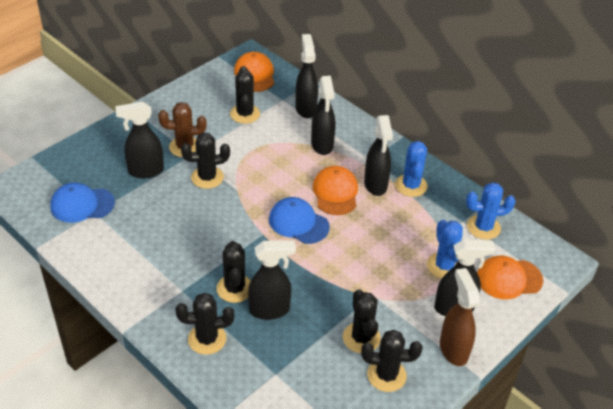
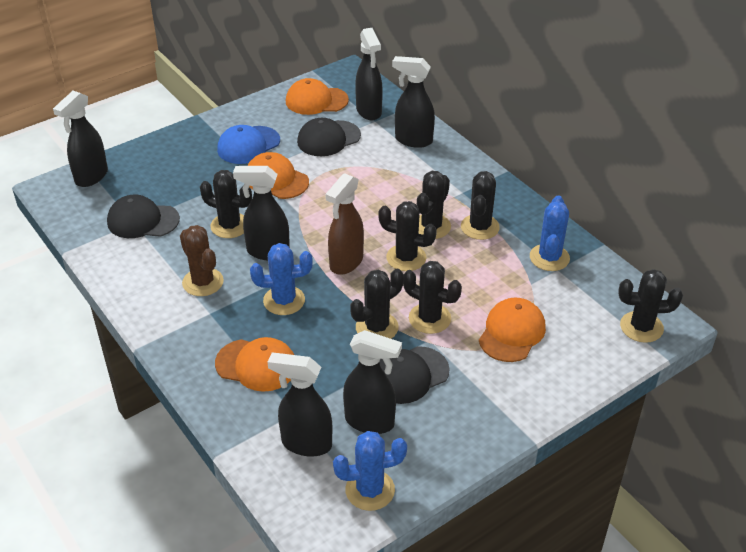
black cactus: [175,293,234,355] [181,132,230,189] [217,241,251,303] [230,66,260,124] [343,289,381,353] [361,330,422,392] = 6 -> [200,170,252,238] [350,269,404,339] [378,201,437,271] [403,261,462,334] [417,171,451,239] [461,171,500,240] [618,269,683,343] = 7
black cap: none = 0 -> [107,195,180,238] [297,118,361,156] [379,346,450,404] = 3
blue cap: [50,183,115,223] [269,197,330,244] = 2 -> [217,125,280,164] = 1
orange cap: [234,52,274,92] [313,166,358,215] [477,256,543,299] = 3 -> [215,337,294,392] [247,152,309,199] [286,78,349,115] [479,297,546,362] = 4

